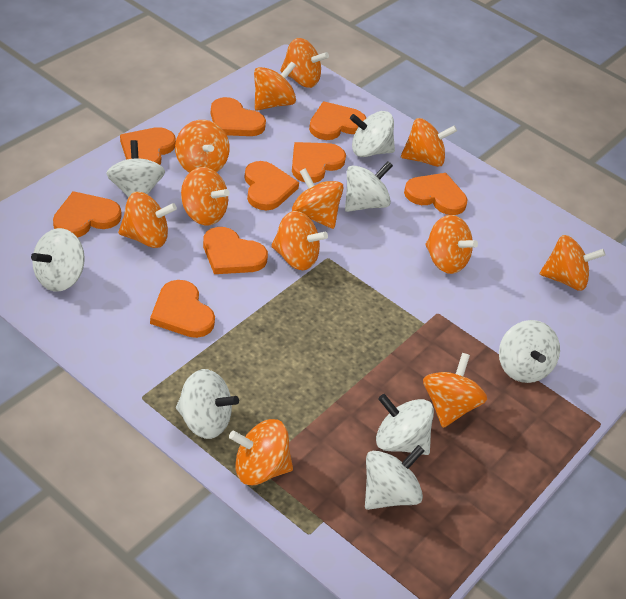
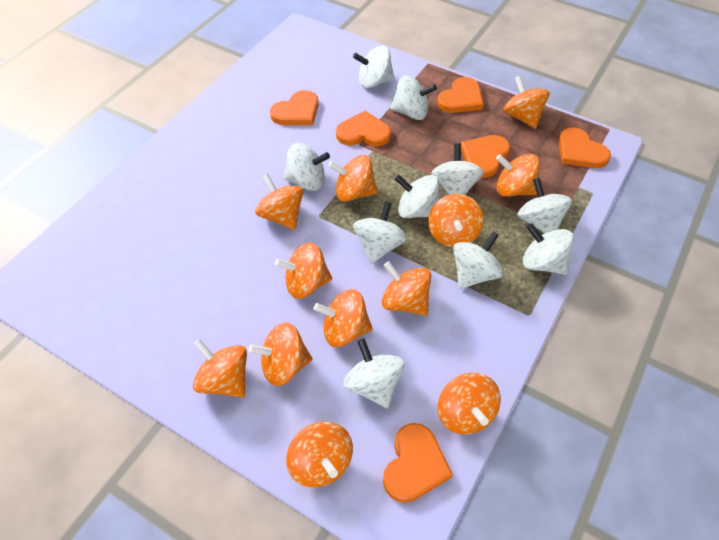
orange heart: [53,191,121,237] [120,127,176,165] [150,280,215,338] [203,227,268,274] [210,97,266,136] [244,161,299,210] [292,142,346,183] [309,101,366,140] [404,173,467,215] = 9 -> [270,90,319,125] [336,111,391,147] [383,423,453,503] [438,77,484,113] [461,135,510,178] [558,127,611,168] = 6
white spinning top: [31,228,85,292] [106,140,165,198] [176,369,239,439] [345,161,393,212] [350,111,395,157] [365,445,425,510] [376,394,434,455] [499,320,560,383] = 8 -> [284,143,330,191] [343,338,404,408] [353,46,395,88] [353,201,407,264] [390,75,437,120] [395,175,439,218] [431,143,484,195] [453,231,504,289] [517,178,572,234] [523,223,574,275] = 10

